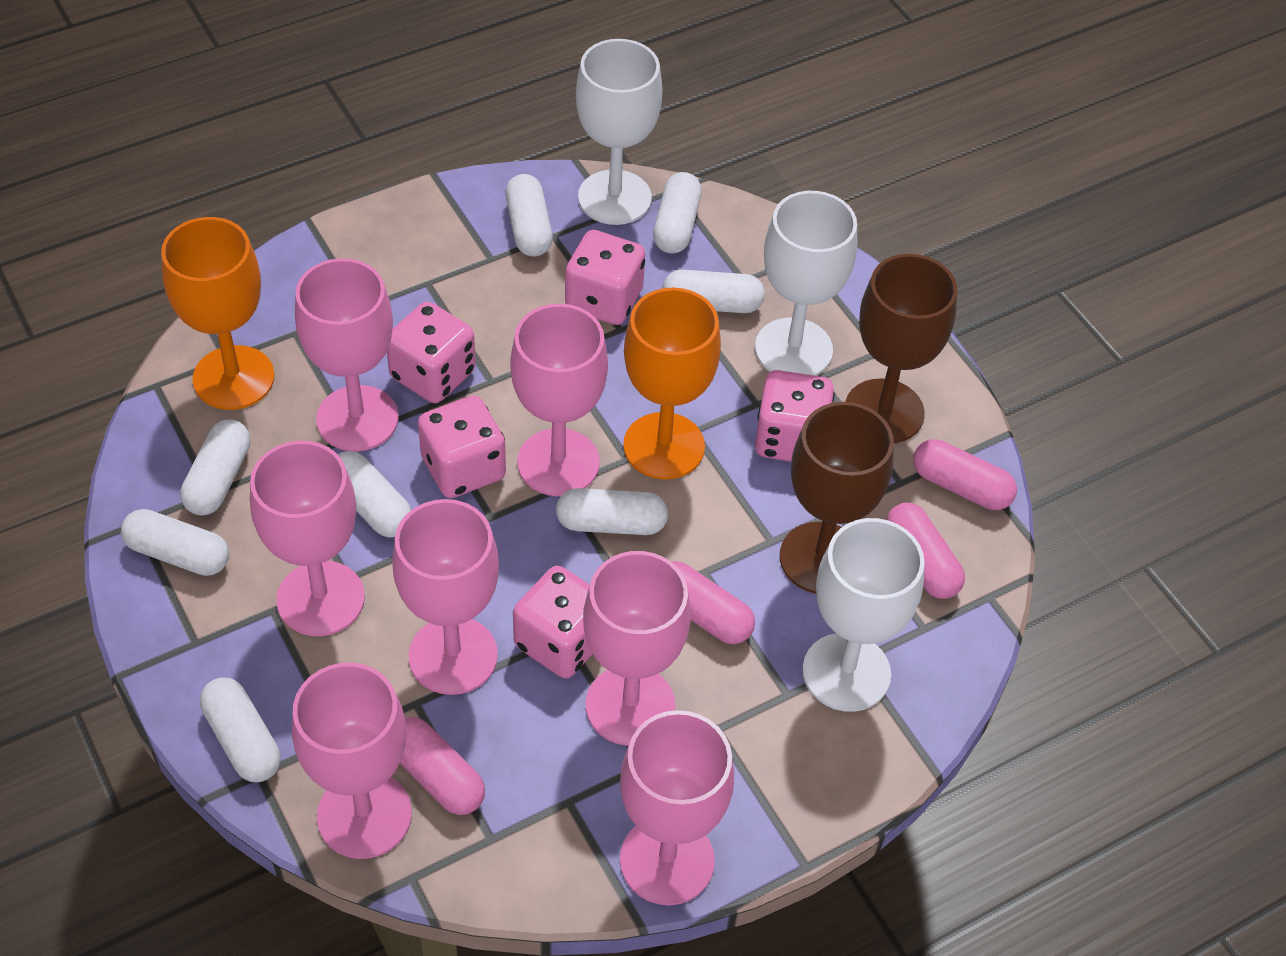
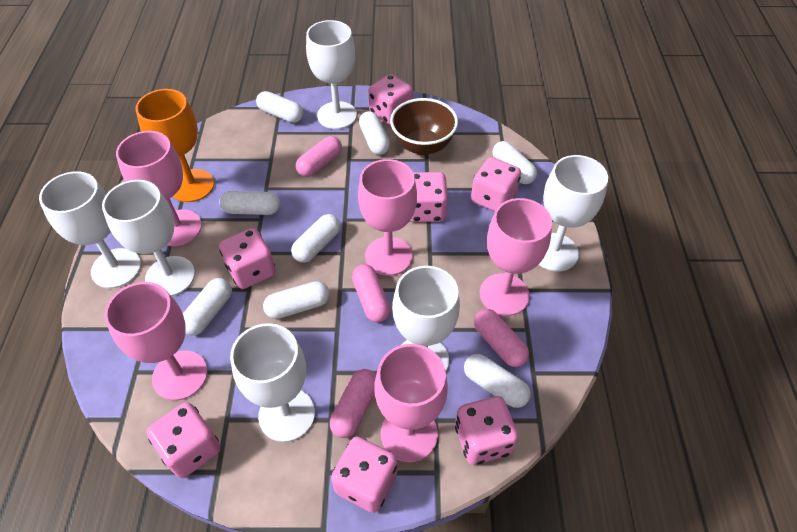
brown bowl: none = 0 -> [390,98,458,155] = 1
brown goblet: [780,402,894,594] [845,254,957,443] = 2 -> none = 0
orange goblet: [161,217,274,410] [623,287,721,479] = 2 -> [135,89,214,202] = 1
pink dice: [387,302,476,403] [418,395,506,498] [513,566,593,678] [565,230,645,325] [755,370,835,462] = 5 -> [147,402,220,478] [219,228,275,289] [331,437,397,513] [368,74,413,125] [410,172,448,222] [455,396,518,465] [471,157,521,212] = 7
pink goblet: [250,441,365,636] [292,662,412,859] [295,258,399,451] [392,499,499,695] [510,304,608,496] [583,551,691,746] [620,710,734,905] = 7 -> [104,282,208,401] [116,131,202,246] [358,159,417,276] [374,344,448,462] [480,198,552,316] = 5
white goblet: [576,39,662,225] [755,191,857,376] [802,518,925,712] = 3 -> [39,171,141,288] [102,180,195,296] [230,323,315,442] [306,20,357,129] [392,266,460,371] [538,155,608,271] = 6

